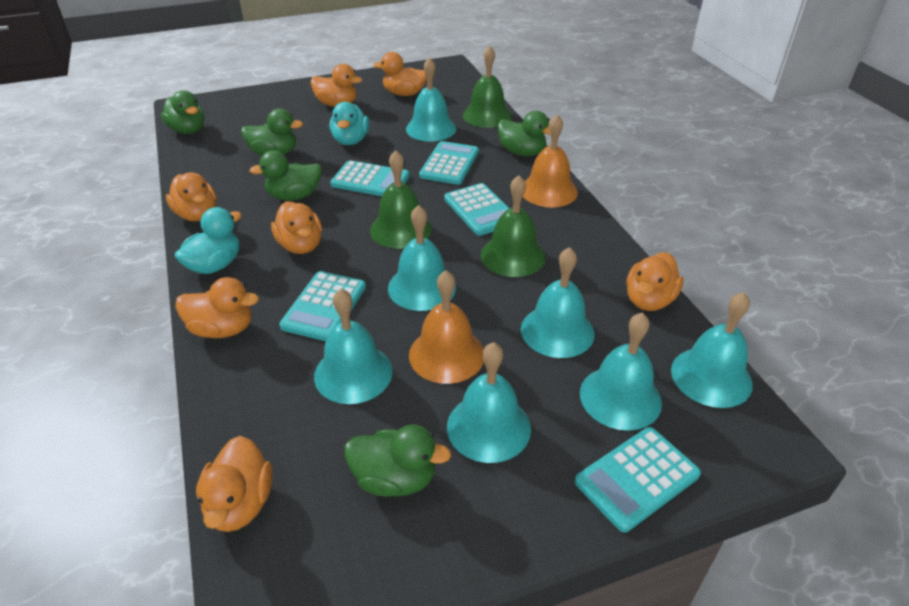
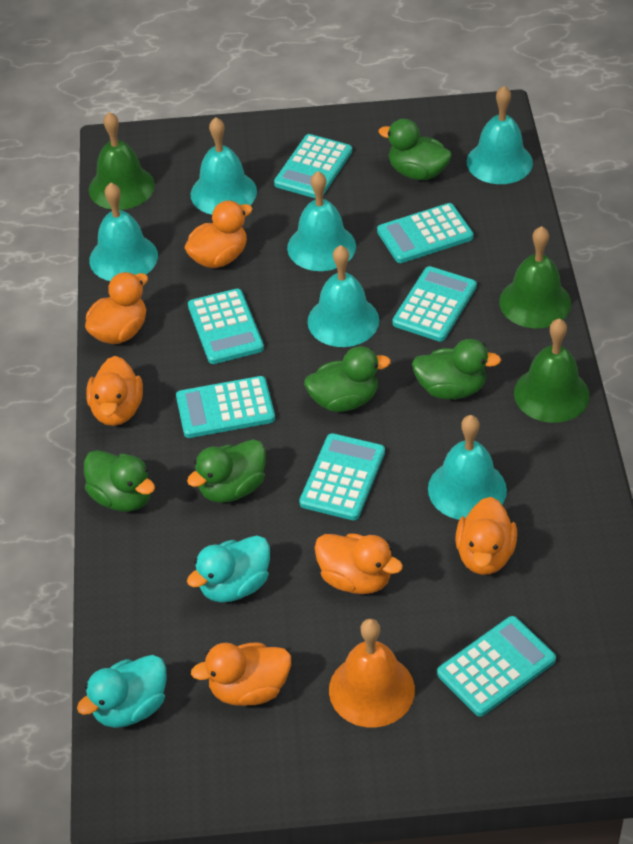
orange bell: [409,270,484,384] [523,114,578,208] = 2 -> [329,619,415,728] = 1
orange duck: [166,172,216,221] [175,277,259,338] [196,436,273,532] [271,201,322,254] [310,64,363,107] [373,52,427,96] [626,252,684,311] = 7 -> [85,272,148,344] [86,356,143,426] [184,201,253,268] [191,643,291,706] [315,533,403,594] [455,497,517,575] = 6
turquoise bell: [314,289,393,404] [388,205,456,311] [406,57,456,142] [447,342,531,463] [521,247,595,358] [580,313,662,431] [671,292,753,408] = 7 -> [89,183,158,281] [191,117,257,215] [287,171,356,271] [307,245,379,347] [428,415,507,520] [467,86,533,184] = 6
turquoise calculator: [279,271,366,341] [330,160,410,196] [419,141,479,185] [444,183,509,236] [575,427,701,532] = 5 -> [176,376,275,438] [188,289,264,364] [274,134,352,198] [299,433,385,520] [377,203,474,263] [392,266,477,342] [437,616,556,717] = 7

